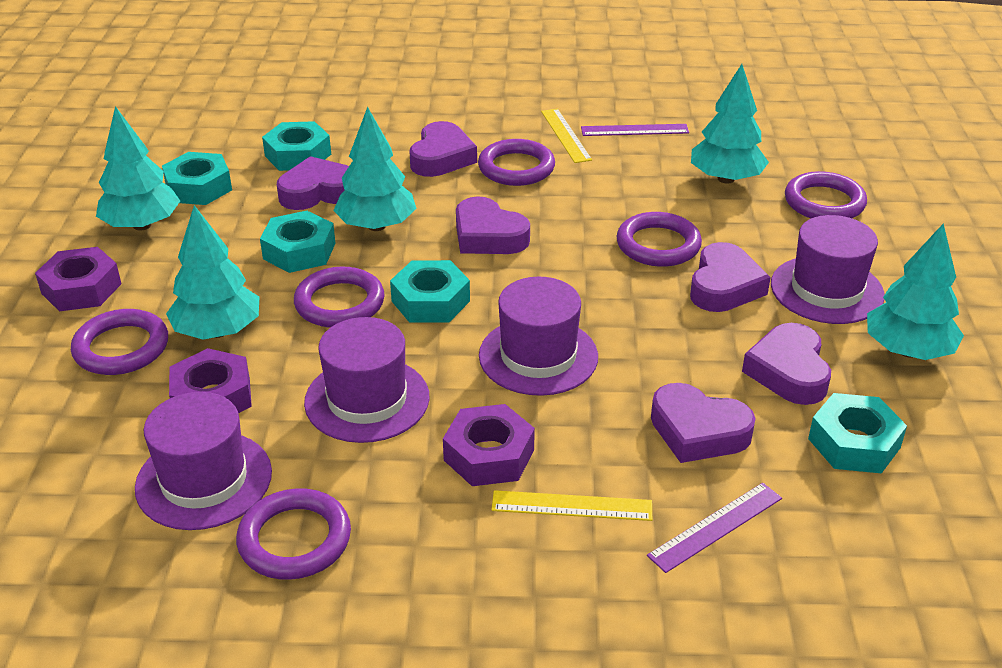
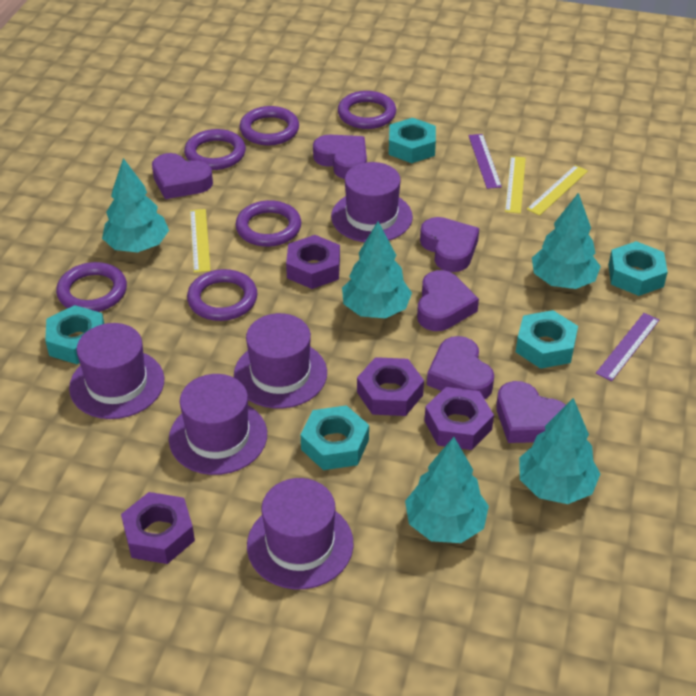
purple hat: [135,392,272,530] [304,317,430,443] [479,277,598,396] [771,215,885,324] = 4 -> [69,323,164,419] [169,374,267,475] [234,313,327,409] [247,478,354,589] [331,162,413,242] = 5
purple nut: [35,247,121,311] [169,348,252,413] [443,404,535,486] = 3 -> [121,492,195,564] [286,235,340,289] [357,357,424,416] [425,387,494,450] = 4
yellow ruler: [491,490,652,521] [541,109,592,163] = 2 -> [190,209,211,273] [505,156,526,214] [527,165,588,216] = 3

